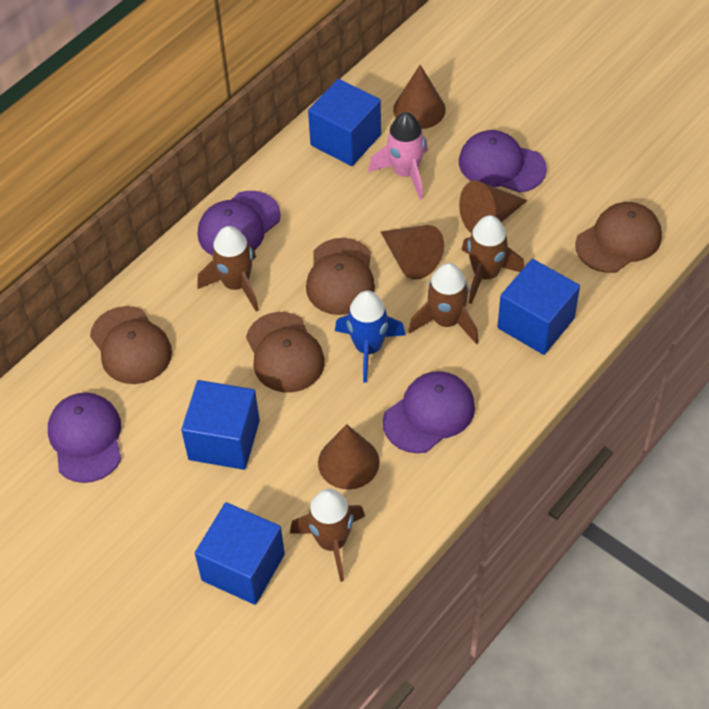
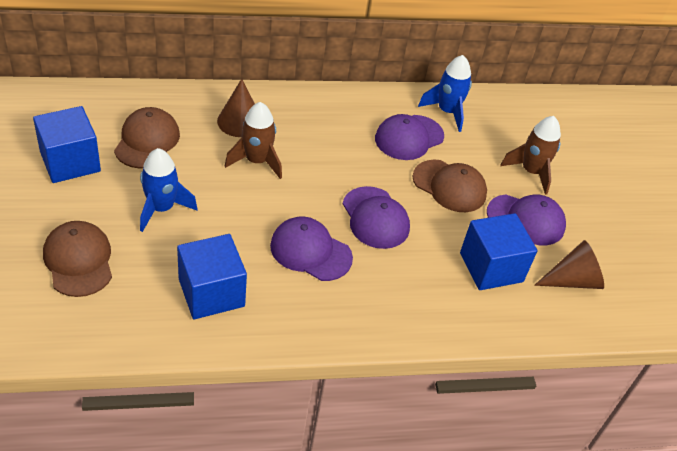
blue cube: [181,380,260,470] [195,502,285,605] [308,79,381,166] [497,259,580,355] = 4 -> [33,106,101,183] [177,234,247,319] [460,213,538,290] = 3
blue rocket: [335,291,406,383] = 1 -> [140,148,197,232] [418,55,472,132] = 2
brown cap: [90,306,172,384] [246,312,325,392] [306,238,375,315] [575,202,662,273] = 4 -> [43,221,112,297] [114,107,180,169] [413,160,487,212] = 3
brown cone: [318,424,380,490] [381,225,444,280] [393,65,446,129] [459,181,528,233] = 4 -> [217,79,255,137] [534,240,604,289] = 2
brown rocket: [197,226,259,312] [290,489,365,582] [408,263,479,344] [462,215,524,304] = 4 -> [225,102,282,179] [500,116,561,195] = 2
pink rocket: [368,112,428,200] = 1 -> none = 0

